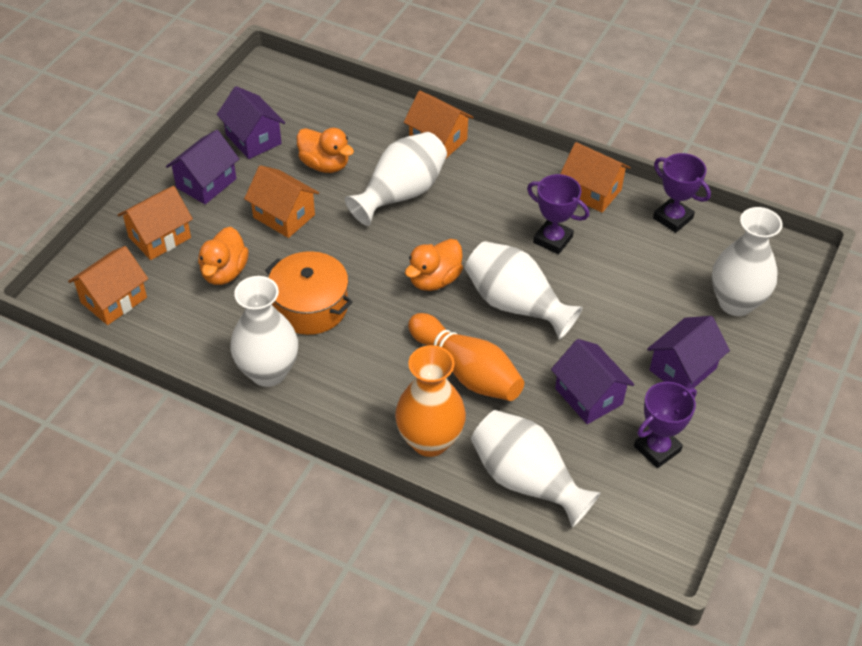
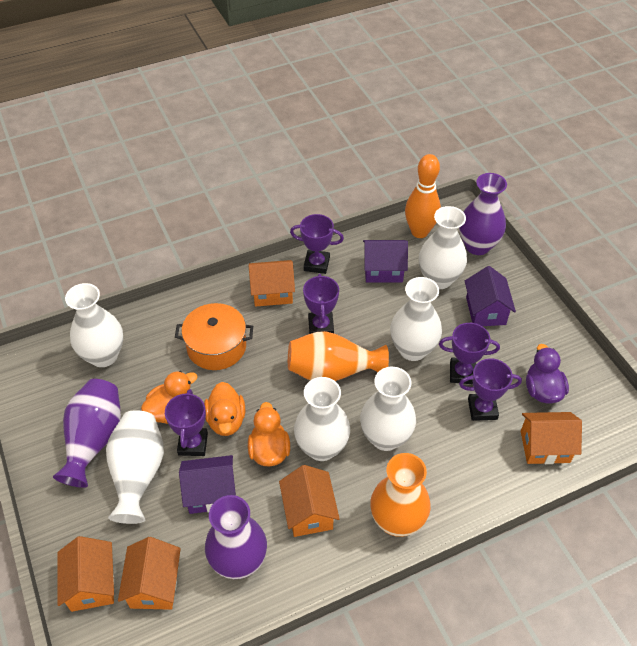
orange vase: [395,345,466,457] = 1 -> [288,331,389,381] [370,453,431,537] = 2
purple duck: none = 0 -> [526,344,569,404] = 1
purple house: [166,130,239,204] [217,86,285,159] [551,339,635,424] [647,316,730,389] = 4 -> [179,455,236,514] [363,240,408,283] [465,266,516,326] = 3
purple trophy: [527,174,589,255] [634,382,697,468] [653,153,711,233] = 3 -> [165,389,208,456] [290,214,344,274] [303,274,339,334] [439,323,500,384] [459,358,522,421] = 5
purple vase: none = 0 -> [53,379,121,488] [205,495,267,579] [459,173,507,255] = 3
white vase: [230,276,298,387] [345,132,447,226] [465,241,583,340] [471,410,601,528] [712,207,783,316] = 5 -> [65,283,123,367] [106,410,164,524] [294,377,350,461] [360,367,416,451] [390,277,442,361] [419,206,467,289] = 6

